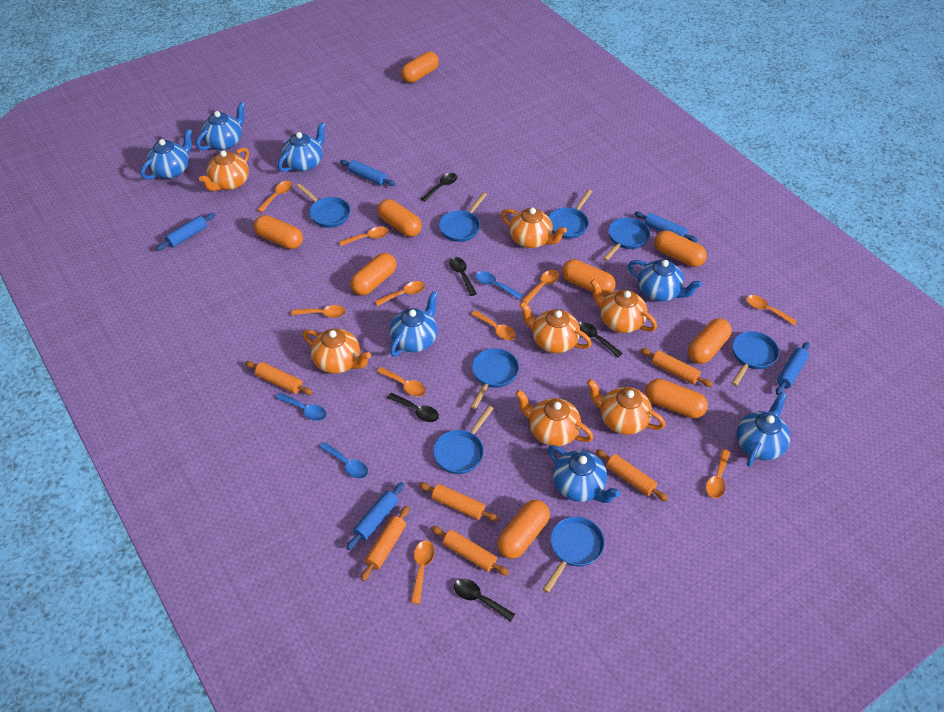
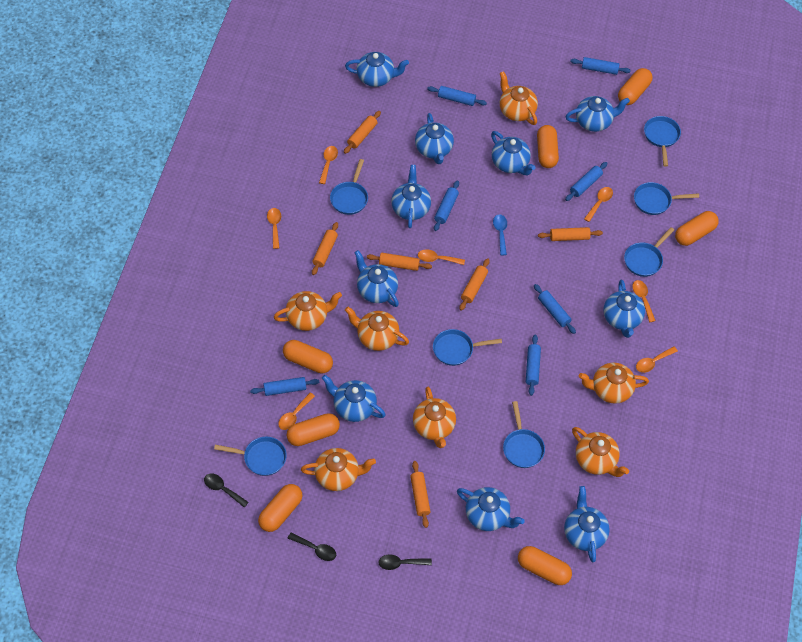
black spoon: [387,393,439,422] [421,173,457,202] [450,257,477,296] [454,579,515,622] [578,322,623,357] = 5 -> [204,474,249,507] [287,533,336,561] [378,554,432,570] = 3
blue pan: [296,184,350,228] [433,406,494,474] [439,193,487,242] [471,348,519,409] [543,517,605,593] [548,190,592,239] [603,217,650,261] [732,331,779,386] = 8 -> [214,437,287,476] [330,159,368,215] [433,329,502,366] [503,401,545,468] [624,227,674,277] [634,182,699,215] [644,116,681,167] = 7
blue rolling pin: [156,213,215,251] [340,160,395,186] [347,482,404,550] [635,211,698,242] [776,342,810,395] = 5 -> [250,377,319,396] [427,86,487,106] [434,180,459,231] [526,335,541,396] [534,284,576,334] [565,162,608,201] [570,57,631,75] = 7
blue spoon: [275,393,326,421] [319,442,368,479] [475,271,522,299] = 3 -> [493,214,507,255] = 1
blue teapot: [141,129,192,179] [196,102,245,150] [278,122,326,172] [389,291,438,357] [548,445,620,503] [628,259,702,301] [736,392,790,466] = 7 -> [322,375,386,422] [345,52,409,87] [354,250,399,307] [391,165,431,228] [415,113,454,164] [457,487,525,531] [491,131,535,175] [564,486,610,562] [565,96,630,132] [604,280,645,338] = 10
orange capsule: [254,215,303,249] [350,253,396,295] [377,199,422,237] [401,52,439,83] [497,500,550,559] [562,259,615,296] [645,379,708,418] [654,230,707,267] [688,318,732,364] = 9 -> [258,484,302,532] [283,340,333,374] [287,413,340,446] [518,546,572,585] [537,125,559,168] [618,68,653,105] [675,211,719,246] = 7
orange spoon: [257,181,293,212] [291,305,346,318] [339,227,389,246] [375,281,425,306] [377,367,426,397] [411,540,435,604] [471,310,516,340] [522,270,559,304] [706,449,730,498] [746,295,797,325] = 10 -> [267,208,281,249] [278,393,315,430] [319,146,338,184] [418,249,465,265] [584,187,613,222] [633,280,655,322] [636,346,678,373] = 7

